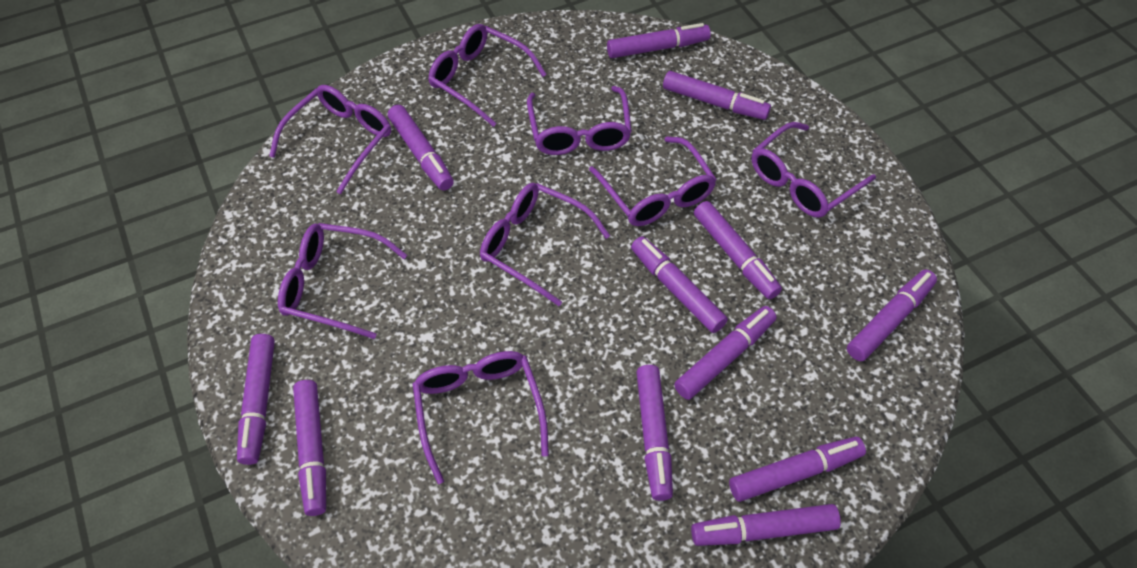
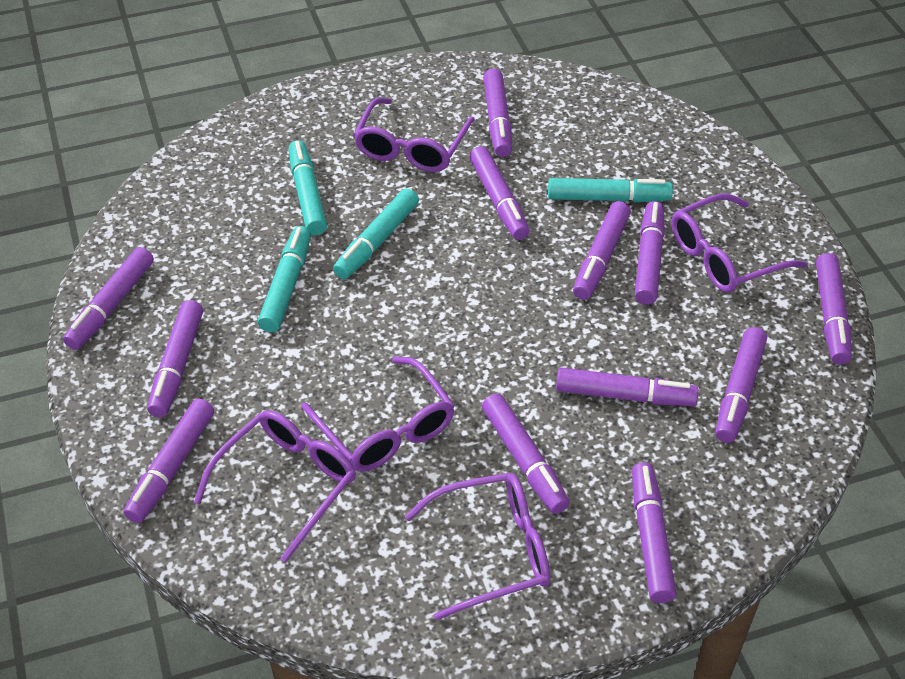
purple glasses: [269,85,391,194] [278,223,407,339] [413,351,549,484] [428,24,547,127] [480,183,610,306] [527,86,632,155] [589,136,717,226] [752,122,876,218] = 8 -> [194,410,356,563] [302,356,455,472] [354,98,475,172] [405,473,550,620] [671,193,808,293] = 5
turquoise marker: none = 0 -> [258,226,311,332] [289,140,327,235] [333,189,419,279] [548,178,673,202] = 4

